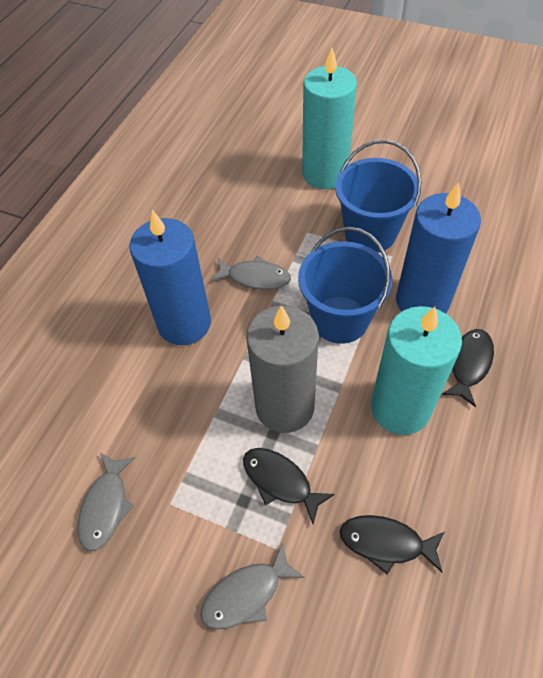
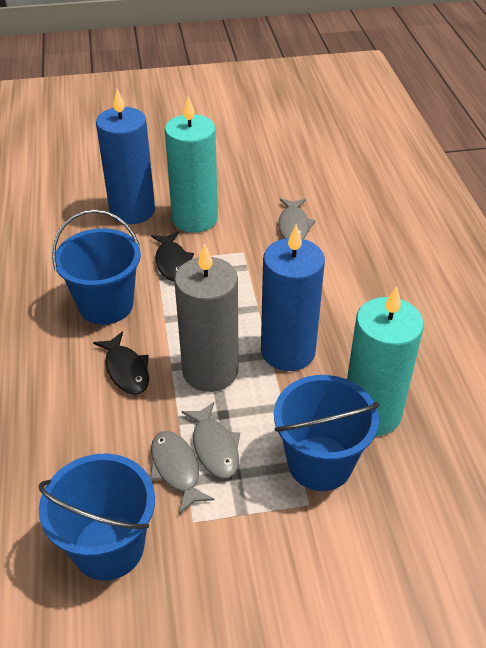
black fish: [243,448,335,524] [339,515,444,575] [441,329,494,407] = 3 -> [93,331,149,395] [151,231,194,281] = 2
blue bucket: [298,227,392,344] [335,140,422,252] = 2 -> [39,454,155,581] [52,209,141,325] [274,375,380,491] = 3

